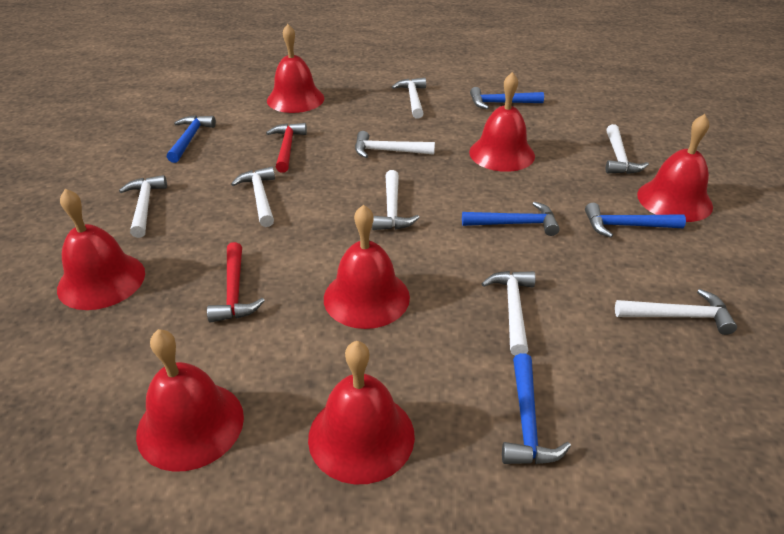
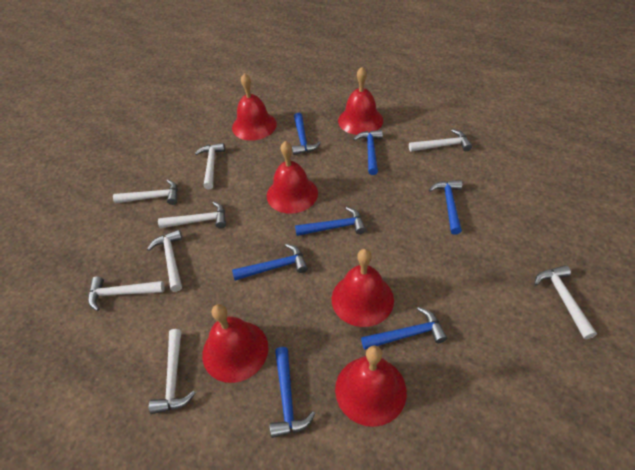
blue hammer: [167,115,216,163] [462,201,560,236] [470,87,544,109] [502,353,571,464] [585,203,686,238] = 5 -> [232,244,308,281] [270,347,315,438] [292,113,321,155] [295,207,366,236] [353,130,383,175] [361,307,447,350] [429,180,462,234] = 7
red bell: [57,189,145,310] [136,329,244,472] [267,24,324,113] [308,341,415,484] [324,204,410,329] [469,72,535,172] [637,114,713,222] = 7 -> [202,304,268,383] [232,73,277,141] [267,141,318,214] [332,249,394,327] [335,346,407,427] [338,67,383,135] = 6
red hammer: [207,242,265,323] [266,123,307,173] = 2 -> none = 0

